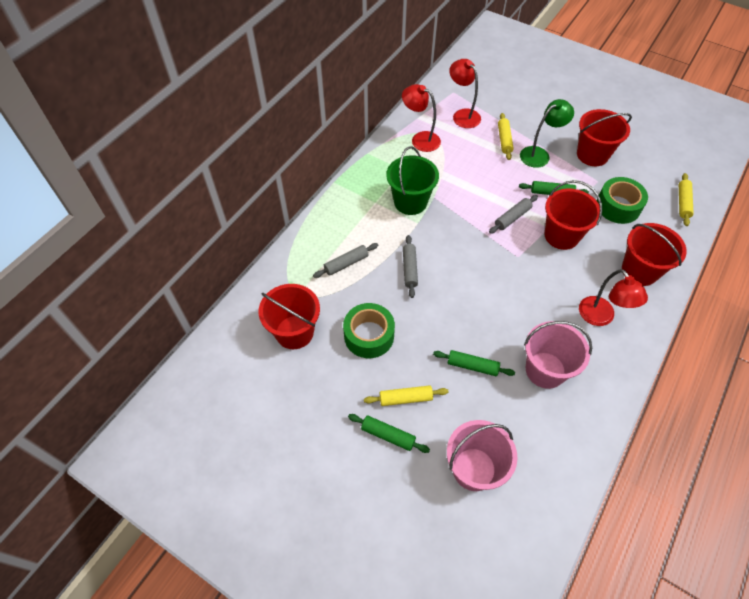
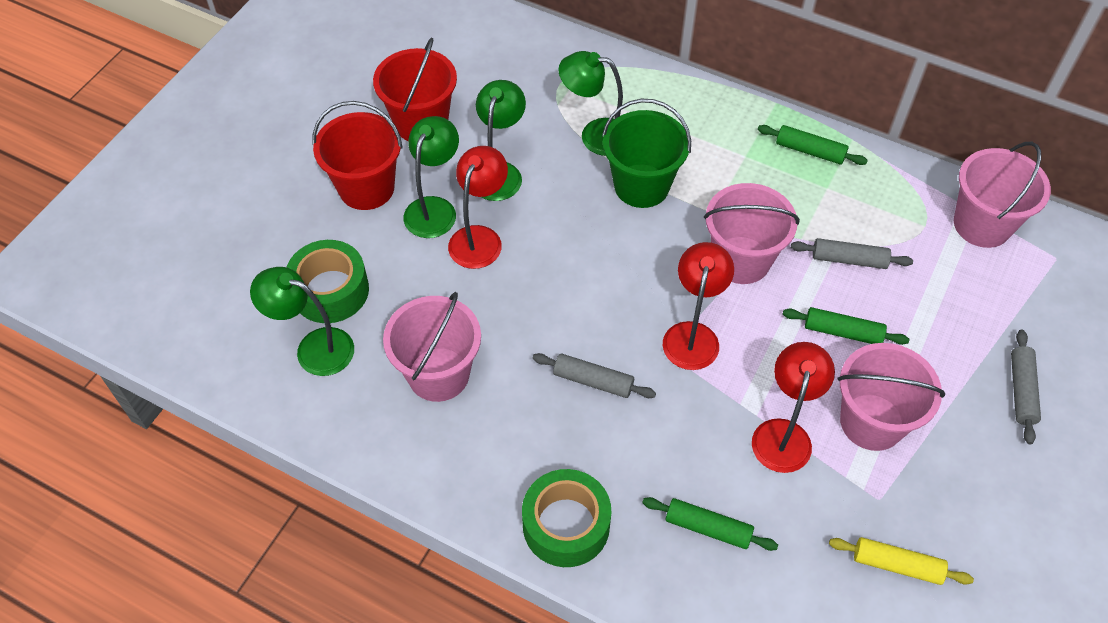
green lamp: [520,99,574,168] = 1 -> [250,267,354,376] [403,116,459,238] [476,80,526,201] [558,51,623,156] = 4
pink bucket: [447,420,518,491] [524,321,592,389] = 2 -> [383,292,481,402] [704,183,800,284] [837,343,945,451] [954,142,1051,248] = 4
red bucket: [259,284,320,349] [544,180,602,250] [577,109,632,166] [622,223,687,286] = 4 -> [312,101,403,210] [373,37,457,141] = 2
yellow rolling pin: [364,385,448,406] [498,113,514,160] [679,173,694,226] = 3 -> [829,537,974,585] = 1

